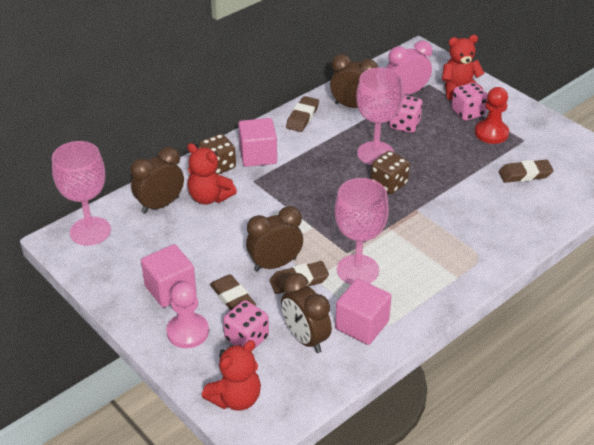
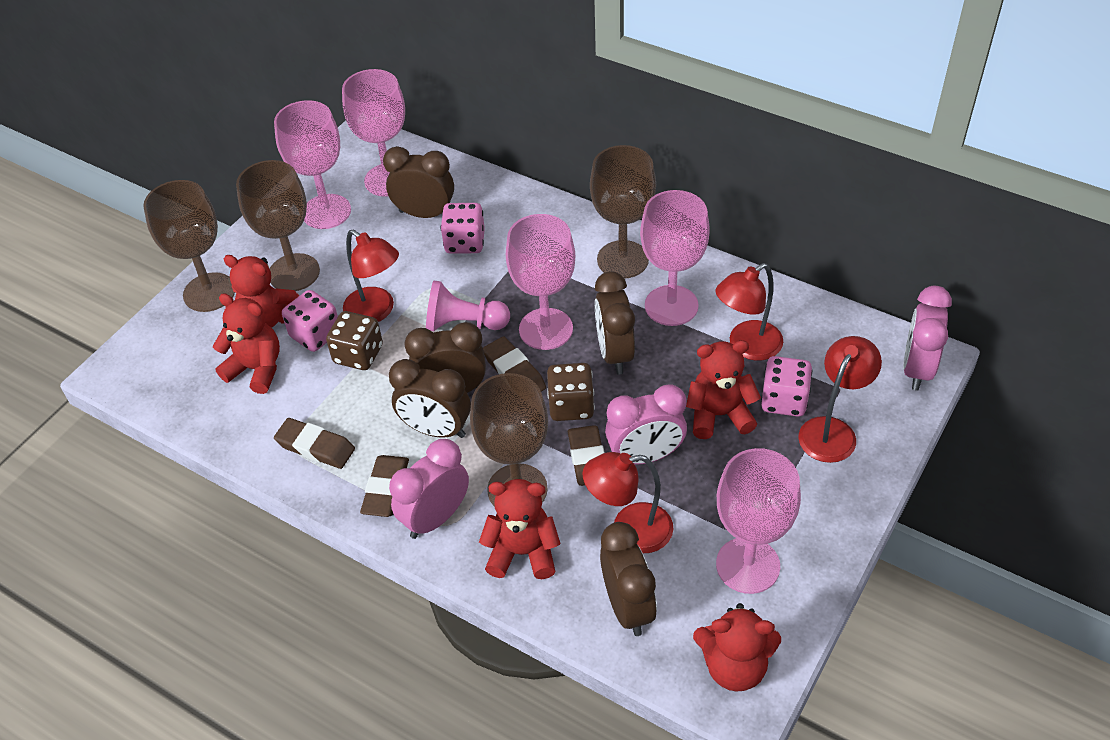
brown clock: [130,147,184,214] [246,206,303,272] [281,273,332,353] [330,54,378,108] = 4 -> [383,146,454,218] [389,359,471,438] [405,322,486,393] [595,271,635,374] [600,522,657,636] = 5
brown goblet: none = 0 -> [143,180,235,312] [236,160,320,291] [470,373,548,507] [590,145,656,279] = 4
pink clock: [387,41,432,95] = 1 -> [389,439,469,539] [605,384,687,465] [903,286,952,391] = 3
pink cube: [141,244,196,308] [238,118,277,167] [335,279,392,345] = 3 -> none = 0
pink goblet: [52,141,111,246] [335,178,389,284] [356,68,404,165] = 3 -> [274,100,351,229] [342,69,405,197] [506,214,575,350] [640,190,710,326] [716,448,801,594] = 5
red lamp: none = 0 -> [343,230,399,322] [582,452,673,553] [716,263,783,361] [798,336,882,463] = 4
red pawn: [475,87,509,144] = 1 -> none = 0
red teddy bear: [187,143,237,205] [202,340,261,411] [442,35,485,100] = 3 -> [213,293,280,394] [224,255,299,328] [479,479,561,579] [686,340,761,439] [693,603,781,692] = 5

